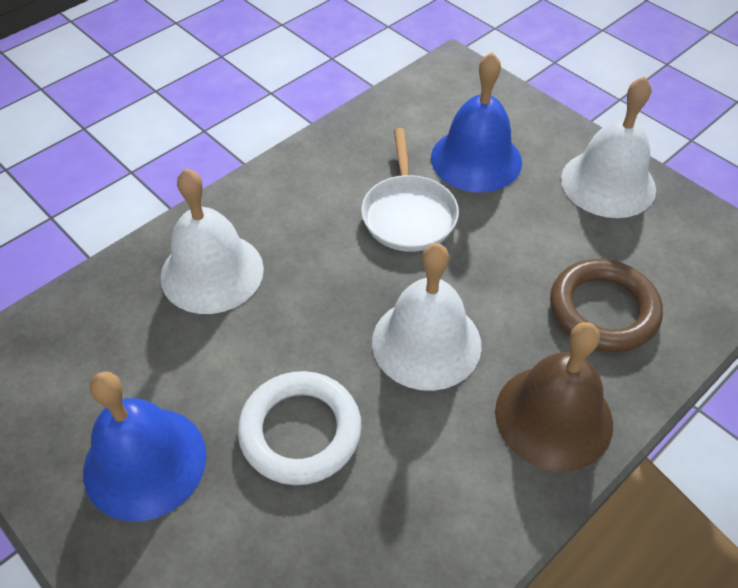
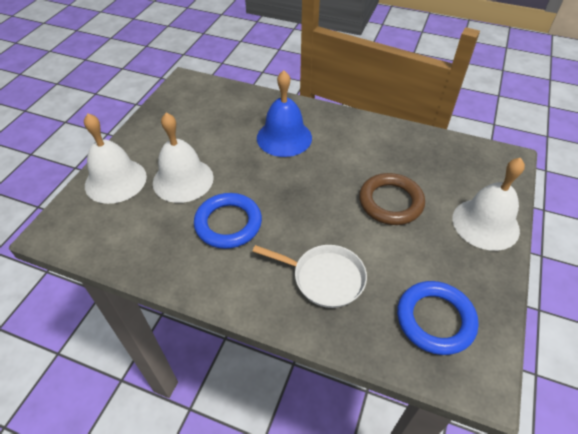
blue bell: [83,371,207,521] [431,52,522,192] = 2 -> [257,70,312,157] = 1
blue ring: none = 0 -> [194,193,262,249] [397,281,479,355] = 2
brown bell: [495,322,613,471] = 1 -> none = 0
white ring: [238,371,362,485] = 1 -> none = 0

